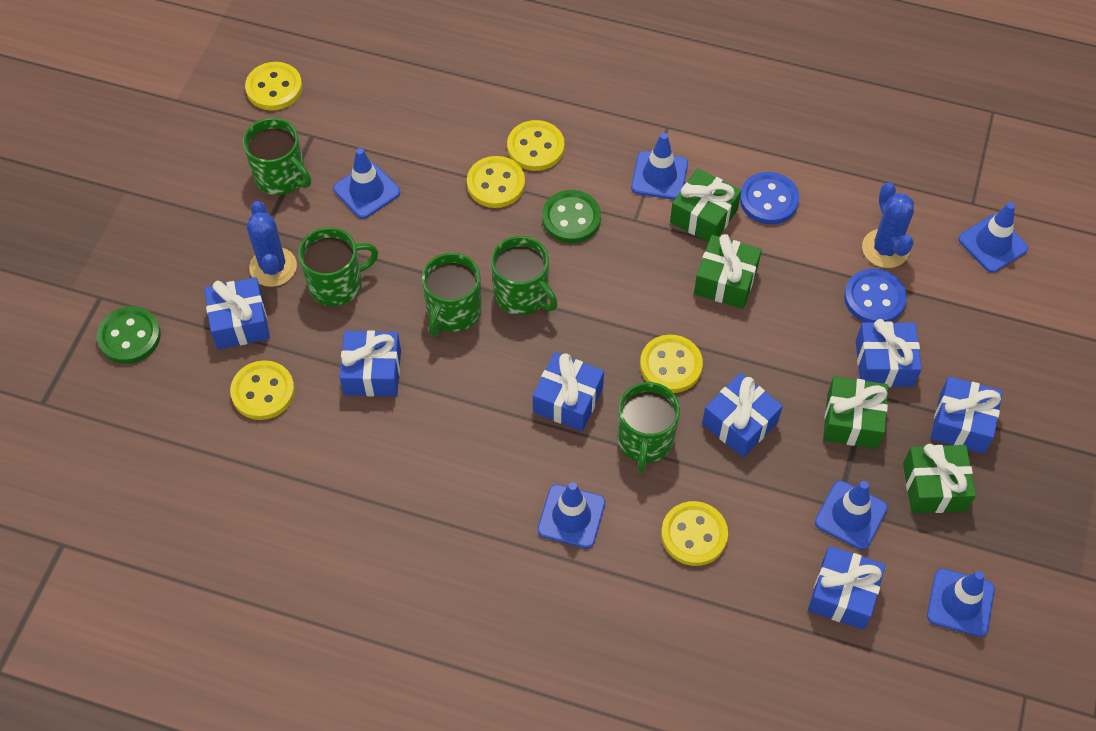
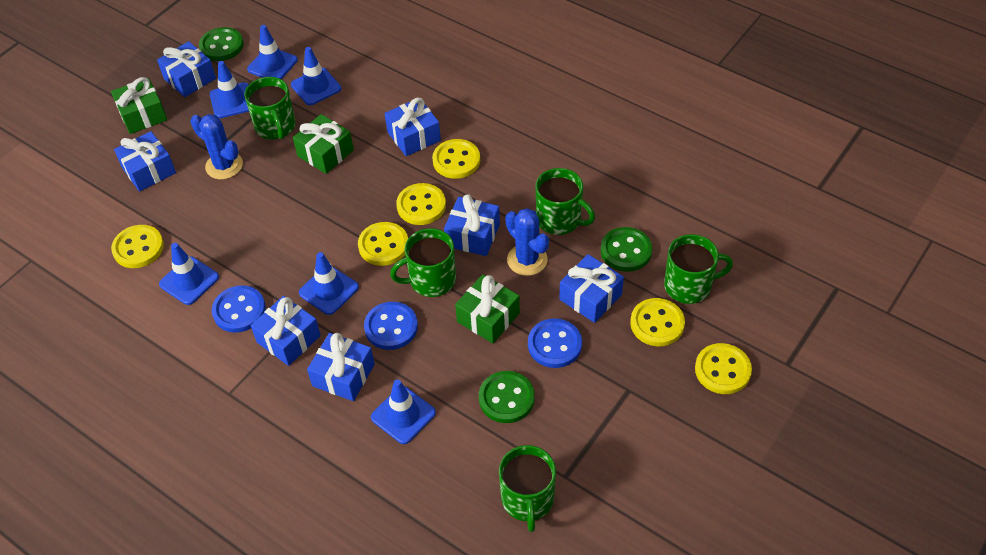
blue button: [740,172,799,224] [844,269,907,323] = 2 -> [212,285,266,333] [364,302,418,350] [528,318,582,368] = 3
green button: [97,306,161,364] [542,190,601,243] = 2 -> [199,27,244,61] [479,371,535,423] [601,227,652,272] = 3
green gift: [670,168,741,242] [694,234,762,309] [823,376,888,449] [903,444,976,513] = 4 -> [111,77,167,134] [293,114,354,174] [455,274,520,343] = 3

